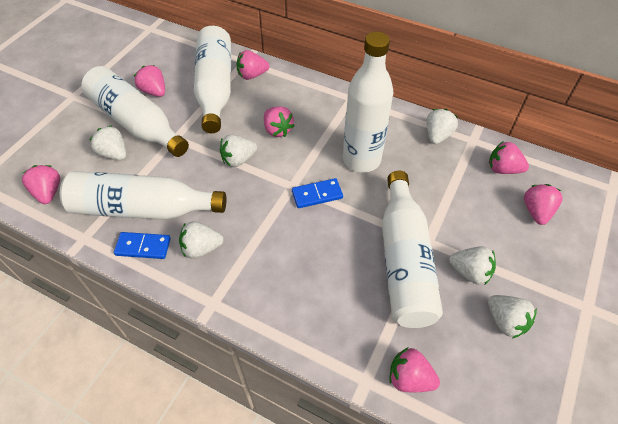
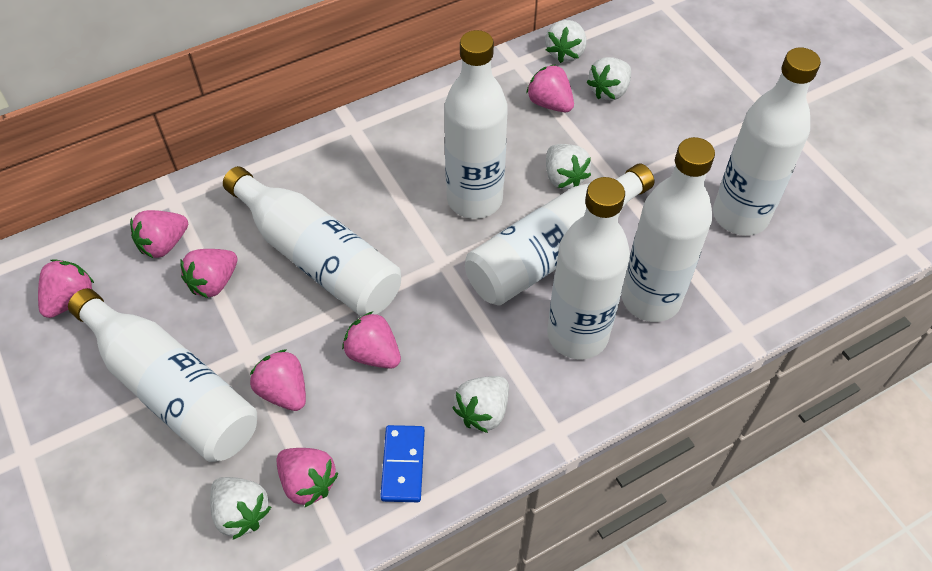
blue domino: [114,232,171,259] [292,178,343,208] = 2 -> [380,425,425,502] = 1
white bottle: [60,171,226,220] [81,66,189,157] [194,26,231,133] [343,32,393,173] [382,171,443,328] = 5 -> [68,288,257,462] [223,166,401,317] [444,30,508,219] [465,164,654,305] [547,177,630,360] [621,137,715,322] [713,47,821,236] = 7
white strawberry: [90,125,126,160] [179,221,224,259] [220,135,257,167] [426,109,458,144] [449,246,496,285] [488,295,537,338] = 6 -> [210,477,271,540] [452,376,509,433] [545,20,587,63] [546,144,591,189] [587,57,631,100] = 5

